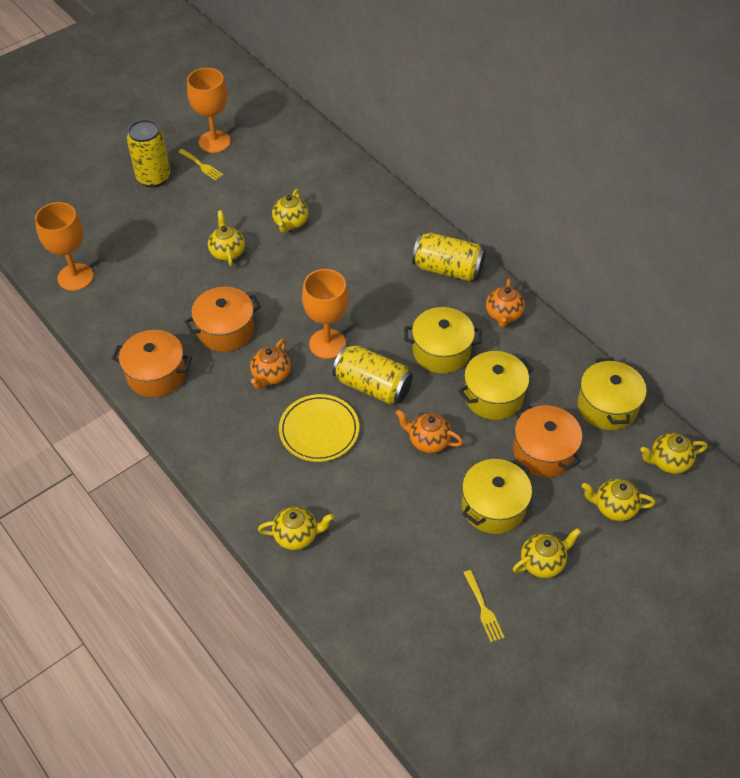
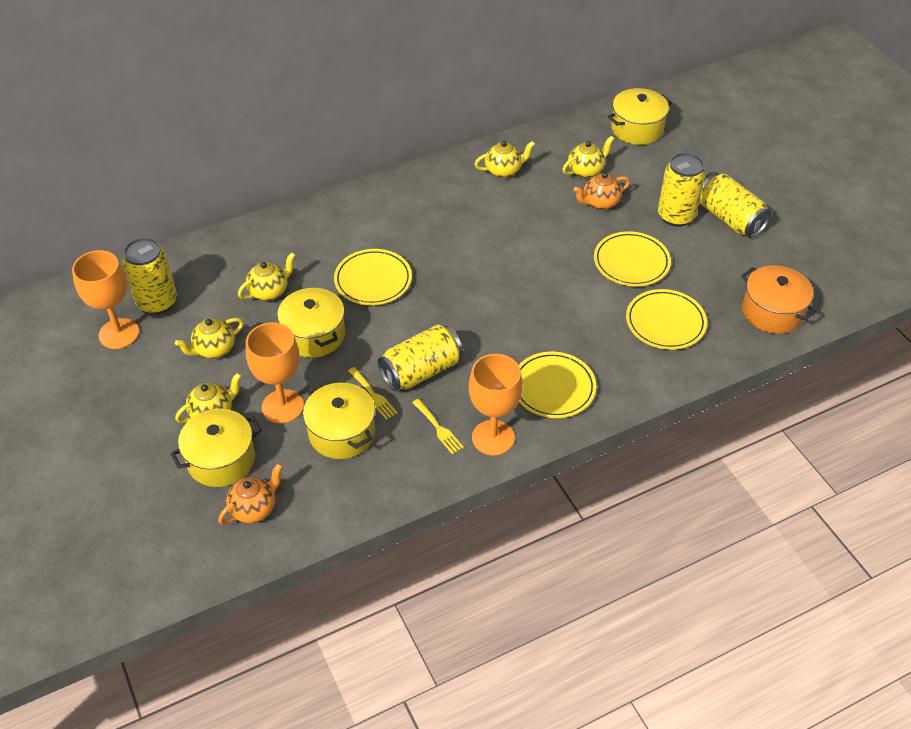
orange pot: [112,330,192,398] [185,287,261,352] [513,404,582,477] = 3 -> [741,265,817,334] = 1
orange teapot: [250,339,291,389] [396,410,463,454] [486,278,525,328] = 3 -> [218,463,283,524] [574,172,630,210] = 2
yellow can: [127,119,171,187] [333,345,413,404] [412,233,485,281] = 3 -> [122,238,177,315] [378,324,463,391] [658,153,706,227] [700,173,771,238] = 4
yellow plate: [279,394,359,462] = 1 -> [334,249,412,305] [519,352,596,418] [594,231,671,287] [626,289,707,350] = 4
yellow teapot: [208,210,245,266] [258,506,334,550] [272,189,308,233] [513,528,581,578] [582,478,655,521] [641,433,707,474] = 6 -> [175,318,244,358] [175,373,242,423] [238,252,296,301] [475,141,535,178] [563,136,614,178] = 5

